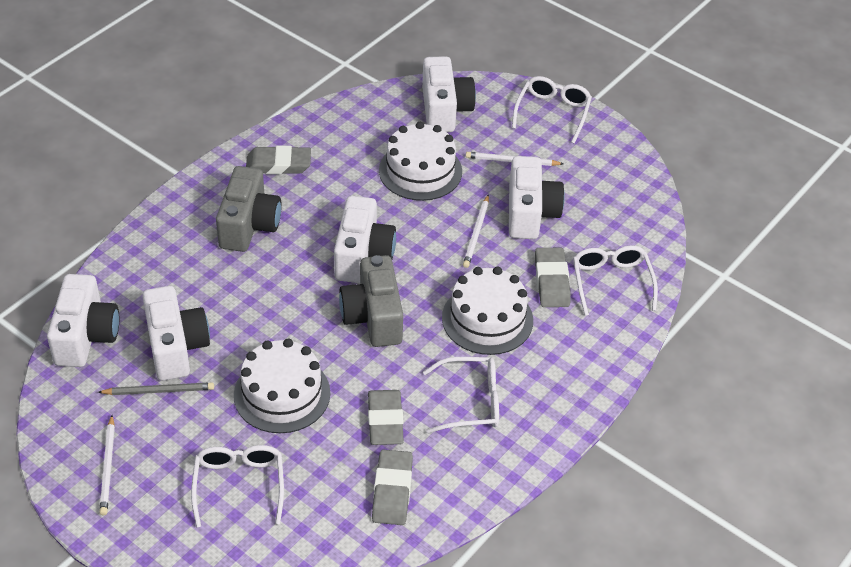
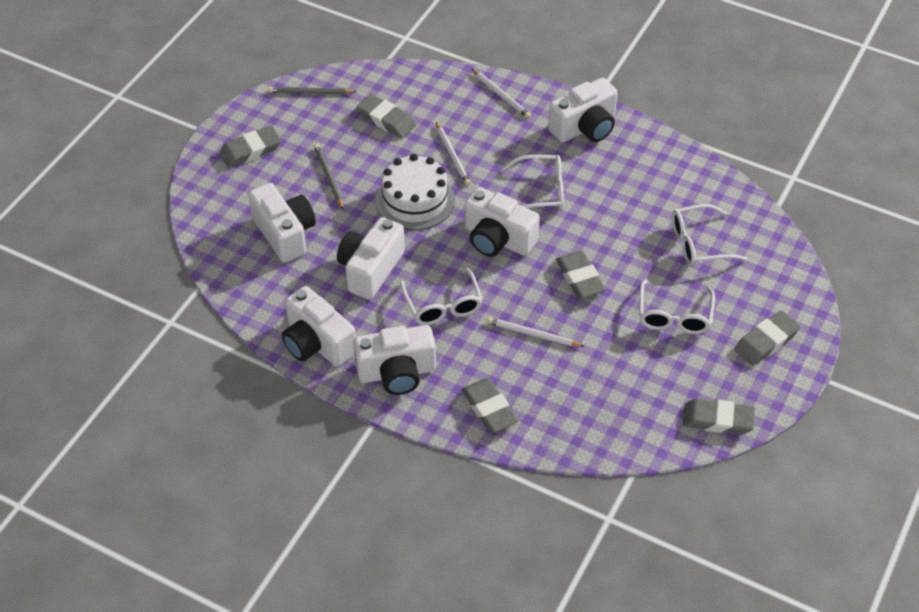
grey camera: [216,166,282,252] [339,255,403,347] = 2 -> none = 0
grey eraser: [246,146,311,174] [368,390,404,445] [372,450,413,525] [535,248,571,307] = 4 -> [219,126,281,168] [357,94,416,138] [462,378,518,432] [556,251,606,298] [683,398,755,435] [734,310,800,366] = 6
grey pencil: [98,382,214,395] = 1 -> [268,87,357,94] [314,144,344,209] = 2
white cake: [234,339,330,433] [379,122,462,201] [442,267,533,355] = 3 -> [376,154,455,230] = 1
white camera: [47,274,119,367] [143,286,210,381] [334,196,396,283] [422,56,476,132] [509,156,565,239] = 5 -> [248,183,316,262] [282,286,356,367] [337,217,405,299] [353,325,436,395] [465,187,540,257] [548,78,618,143] = 6

